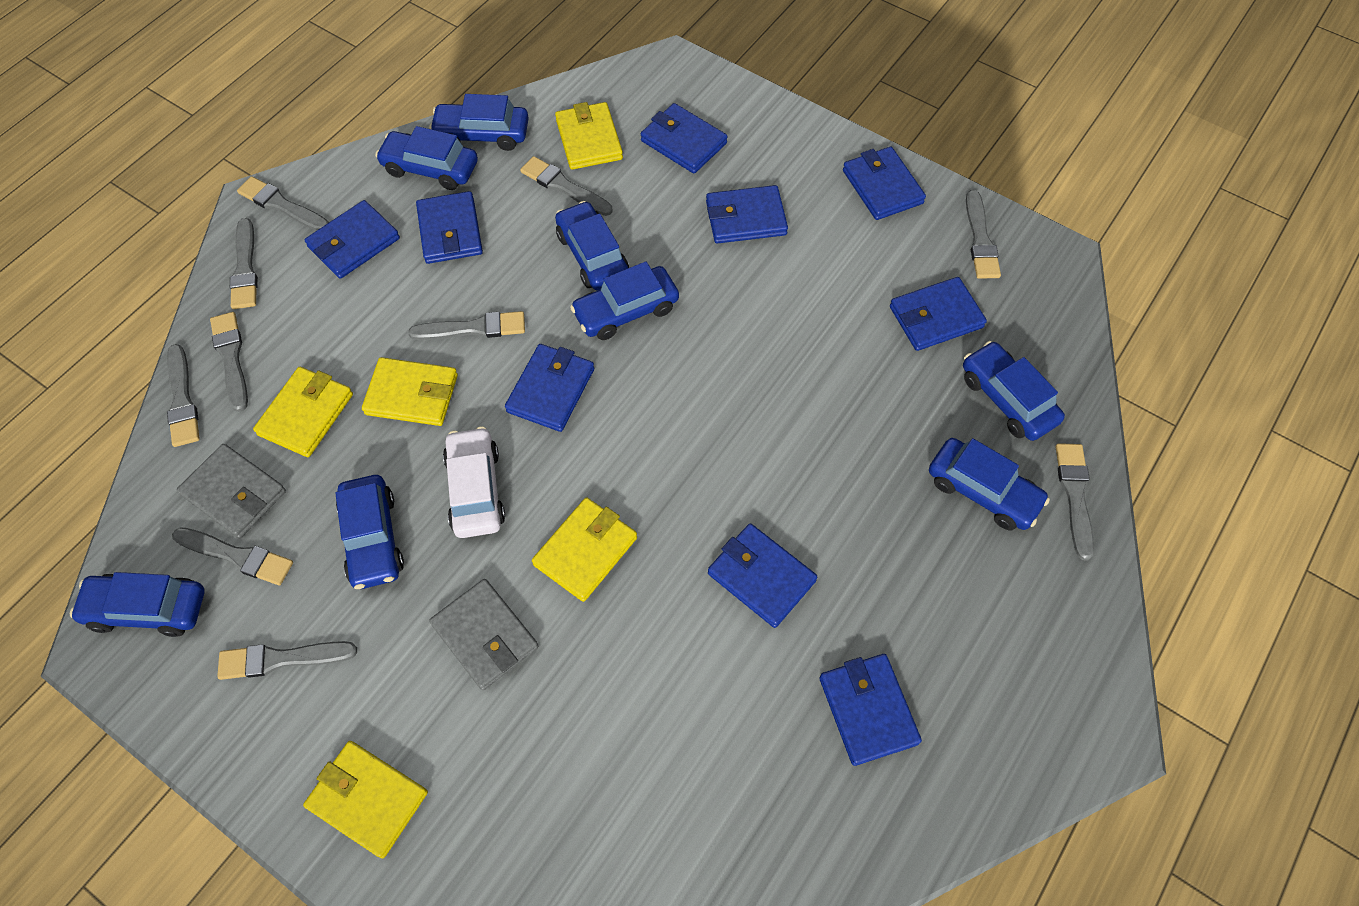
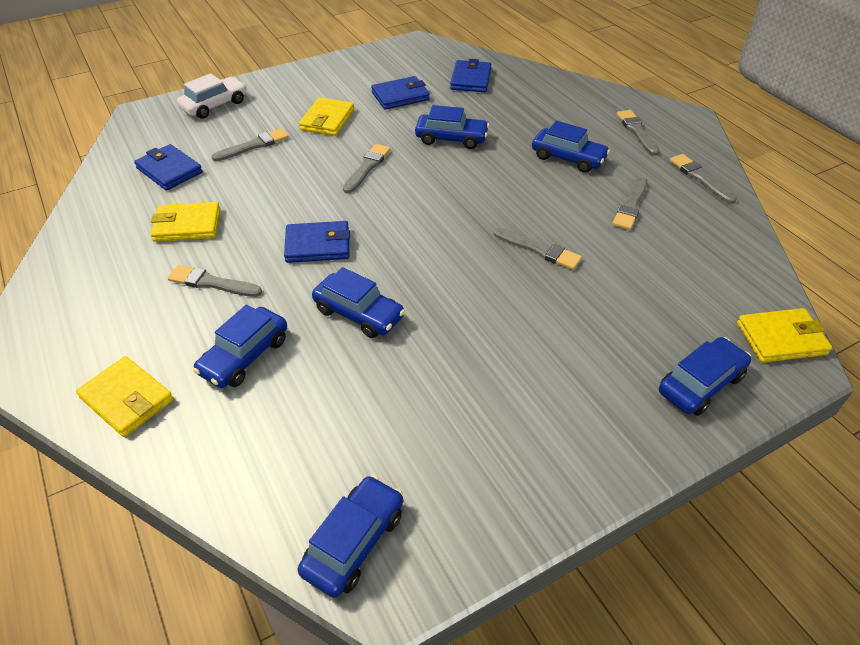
blue car: [70,572,205,637] [335,475,404,589] [375,126,478,190] [429,94,529,151] [555,201,629,290] [570,261,679,340] [929,438,1050,530] [963,341,1065,441] = 8 -> [193,305,287,388] [298,475,403,598] [312,267,405,338] [415,105,489,149] [532,121,610,173] [659,337,751,416] = 6
blue wallet: [305,200,400,279] [416,191,483,264] [505,344,594,432] [641,103,728,173] [706,185,788,244] [708,523,817,628] [820,654,922,766] [843,147,926,220] [890,277,987,351] = 9 -> [134,144,203,191] [284,221,350,263] [371,76,430,110] [450,59,491,92] = 4
grey brush: [167,344,200,447] [172,527,293,585] [210,312,248,412] [217,641,357,680] [230,218,258,309] [237,176,329,231] [409,311,525,340] [520,156,613,216] [966,190,1001,279] [1056,443,1094,560] = 10 -> [168,265,262,297] [211,128,289,161] [343,144,391,193] [494,228,582,270] [612,177,648,230] [617,110,660,156] [670,154,737,204] = 7
grey wallet: [177,444,286,539] [429,579,538,690] = 2 -> none = 0
yellow wallet: [253,367,353,457] [303,741,428,859] [362,357,458,426] [532,497,637,602] [555,102,623,170] = 5 -> [76,356,173,437] [151,202,220,242] [299,97,354,136] [737,308,832,363] = 4

